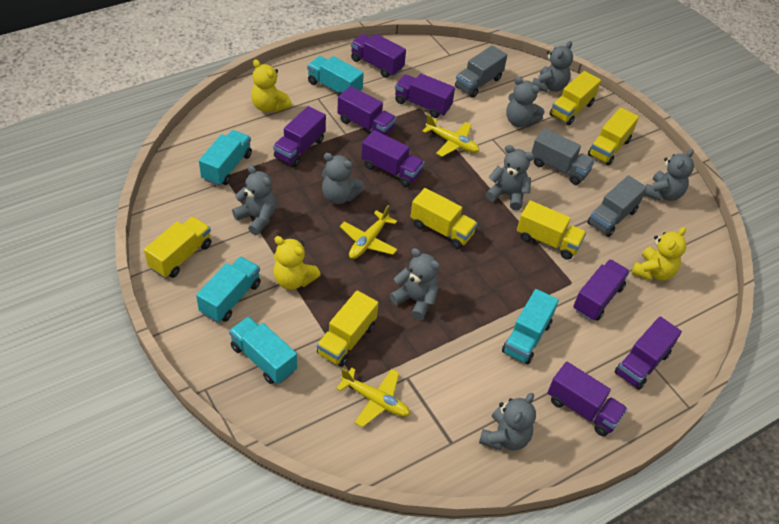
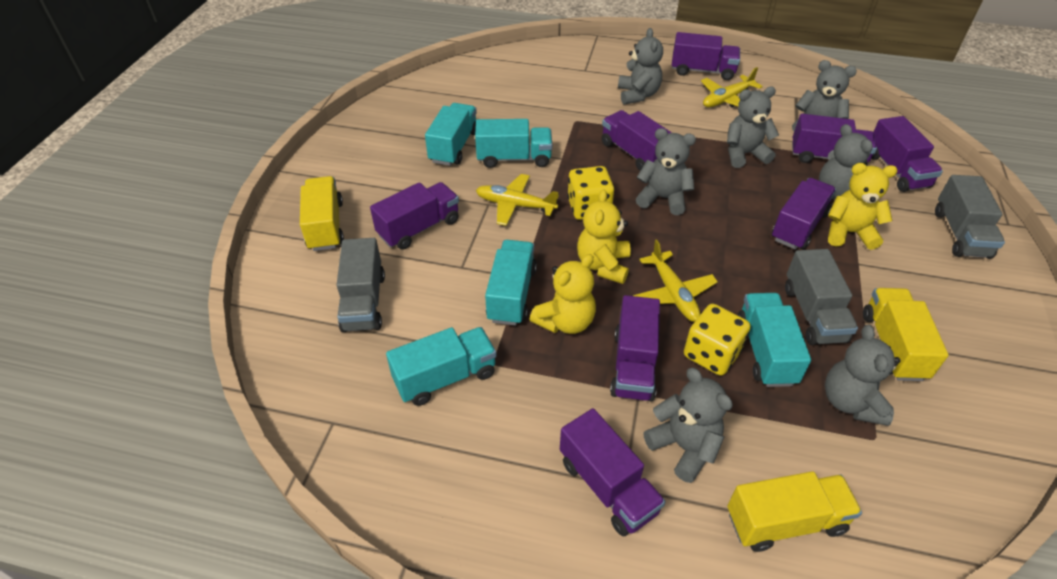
grey teddy bear: [232,165,276,235] [322,153,364,204] [390,248,440,320] [479,393,536,451] [486,145,534,210] [506,76,544,127] [532,41,573,92] [644,149,694,201] = 8 -> [618,28,663,105] [636,128,696,215] [643,368,733,483] [727,87,779,168] [792,60,857,131] [819,124,873,199] [825,325,901,426] = 7
yellow dice: none = 0 -> [567,166,614,220] [684,304,751,376] = 2
yellow truck: [144,217,211,278] [317,290,378,367] [410,188,478,249] [517,200,586,260] [550,71,601,125] [588,107,639,166] = 6 -> [300,176,344,251] [727,471,862,552] [863,288,949,381] = 3

